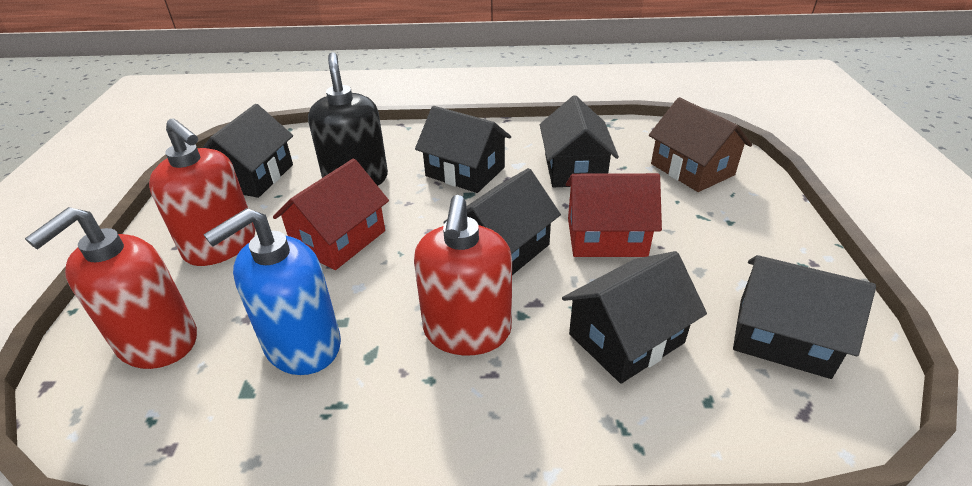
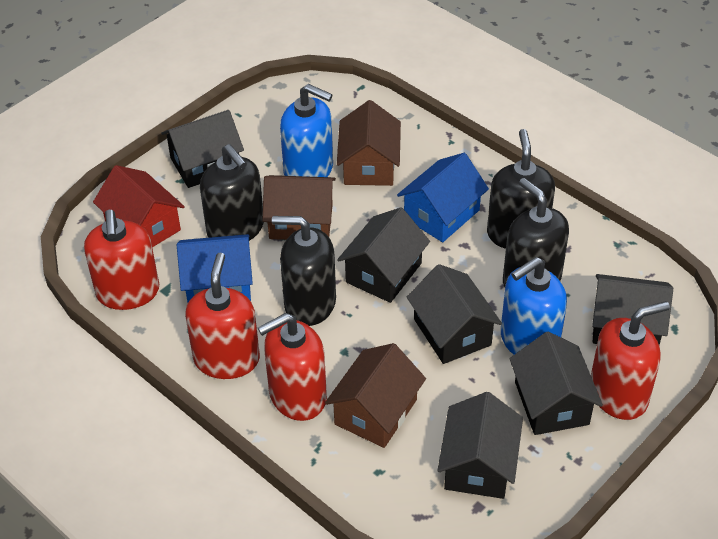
black soap dispenser: [308,52,388,186] = 1 -> [200,144,264,241] [272,216,336,326] [487,129,555,249] [503,178,569,287] = 4
blue house: none = 0 -> [177,234,253,302] [397,153,489,242] = 2
blue soap dispenser: [203,208,341,375] = 1 -> [280,84,333,177] [501,257,567,355] = 2
brown house: [649,97,752,192] = 1 -> [262,175,336,240] [325,343,426,448] [337,100,401,186] = 3
red house: [273,158,389,270] [566,173,662,257] = 2 -> [93,165,185,247] = 1
red soap dispenser: [25,207,197,369] [149,119,255,266] [414,195,512,355] = 3 -> [84,210,159,310] [185,253,260,379] [258,313,327,421] [591,301,670,420] = 4

